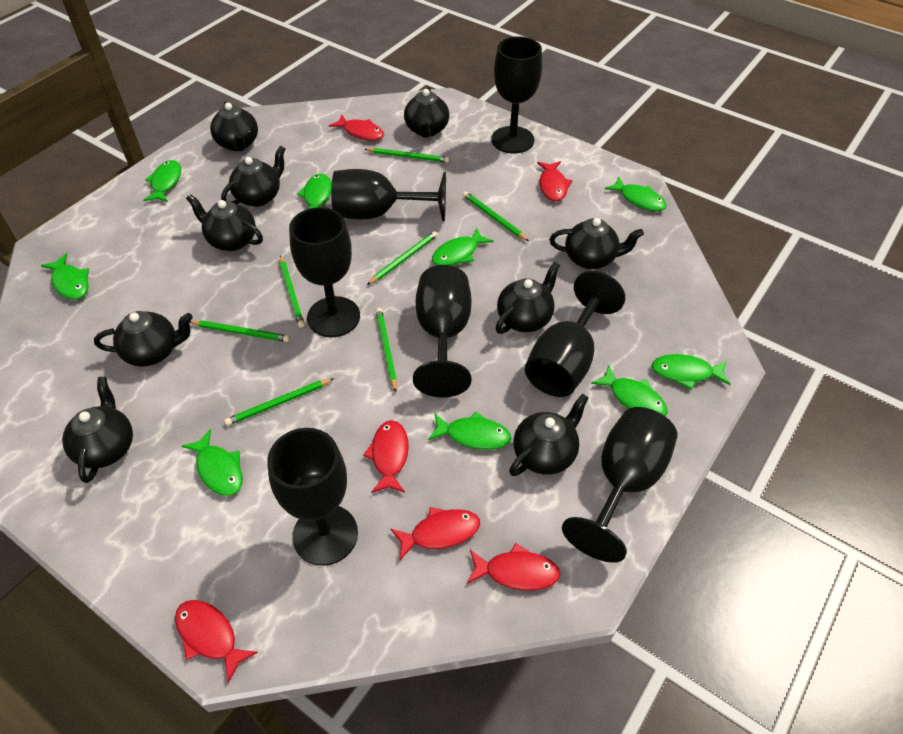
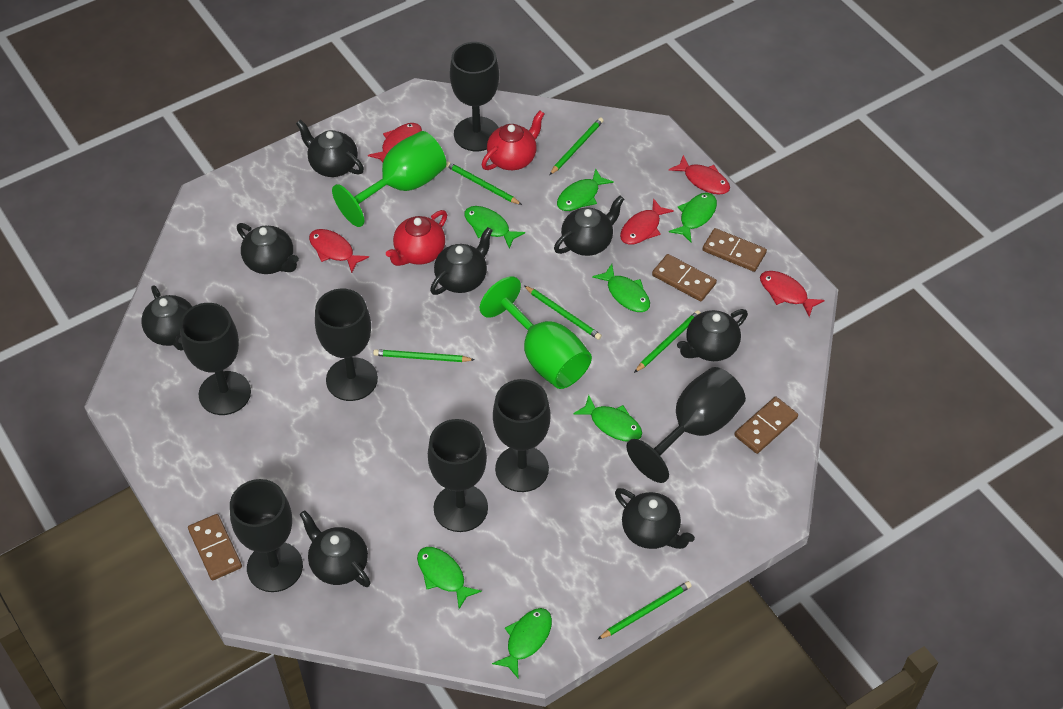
black teapot: [62,377,133,483] [94,311,193,367] [186,194,263,251] [210,101,258,151] [221,145,286,207] [404,87,449,138] [496,262,560,334] [509,394,589,476] [550,218,644,269] = 9 -> [141,285,192,351] [237,223,299,274] [296,120,364,177] [300,510,371,587] [430,227,493,295] [554,196,624,256] [615,488,695,549] [677,309,748,361] = 8
brown domino: none = 0 -> [188,514,242,580] [652,254,717,301] [702,228,767,272] [734,397,798,454] = 4
green fish: [41,253,89,299] [143,160,181,202] [182,429,242,496] [297,174,332,209] [428,411,511,450] [432,227,494,265] [591,365,668,416] [605,176,667,211] [652,354,730,390] = 9 -> [417,547,482,609] [464,206,525,249] [492,608,552,679] [557,168,614,211] [573,395,642,442] [592,264,650,312] [669,193,717,242] = 7
green goblet: none = 0 -> [332,131,446,227] [480,276,592,389] = 2
green pencil: [190,320,290,342] [224,378,334,426] [280,255,305,328] [364,148,449,163] [367,231,438,285] [376,308,397,392] [463,191,529,241] = 7 -> [373,349,475,362] [446,161,522,205] [524,286,602,340] [550,117,604,175] [597,581,692,640] [634,310,701,373] = 6
red fish: [175,600,258,683] [329,115,384,141] [363,420,409,493] [391,507,480,560] [467,543,560,590] [537,161,572,201] = 6 -> [309,229,369,273] [368,123,422,163] [620,198,674,245] [669,155,730,195] [760,271,825,317] = 5
red teapot: none = 0 -> [386,210,447,266] [482,111,545,170] = 2

